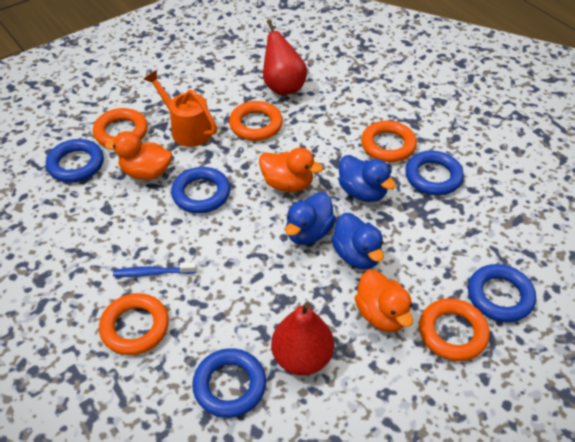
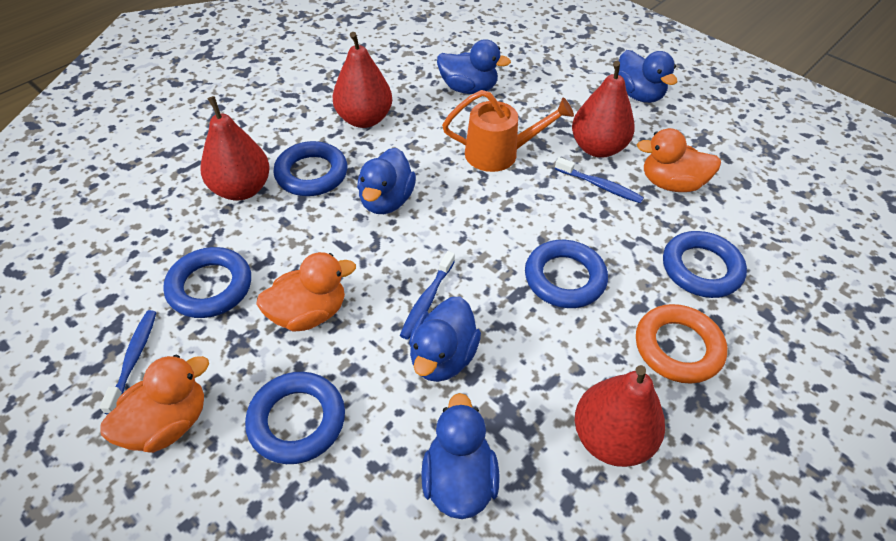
blue duck: [285,192,336,245] [331,213,384,269] [339,155,396,202] = 3 -> [357,148,416,214] [409,297,481,382] [421,393,499,519] [437,39,511,94] [618,50,677,103] = 5
blue toothbrush: [113,262,197,277] = 1 -> [100,310,157,415] [400,251,455,340] [555,157,644,203] = 3
orange ring: [93,108,148,146] [99,293,169,355] [229,101,283,141] [361,120,417,162] [419,298,490,361] = 5 -> [636,304,727,384] = 1
red pear: [263,20,307,95] [271,302,334,375] = 2 -> [200,96,270,201] [332,32,392,128] [572,61,635,158] [575,365,665,467] = 4

